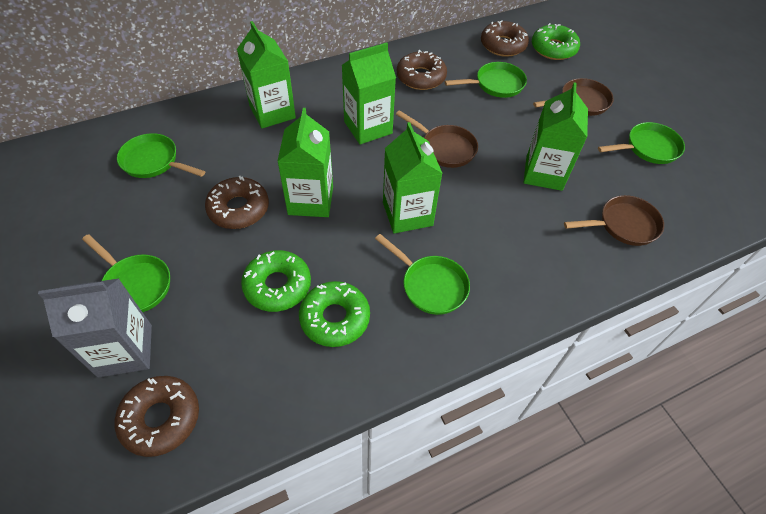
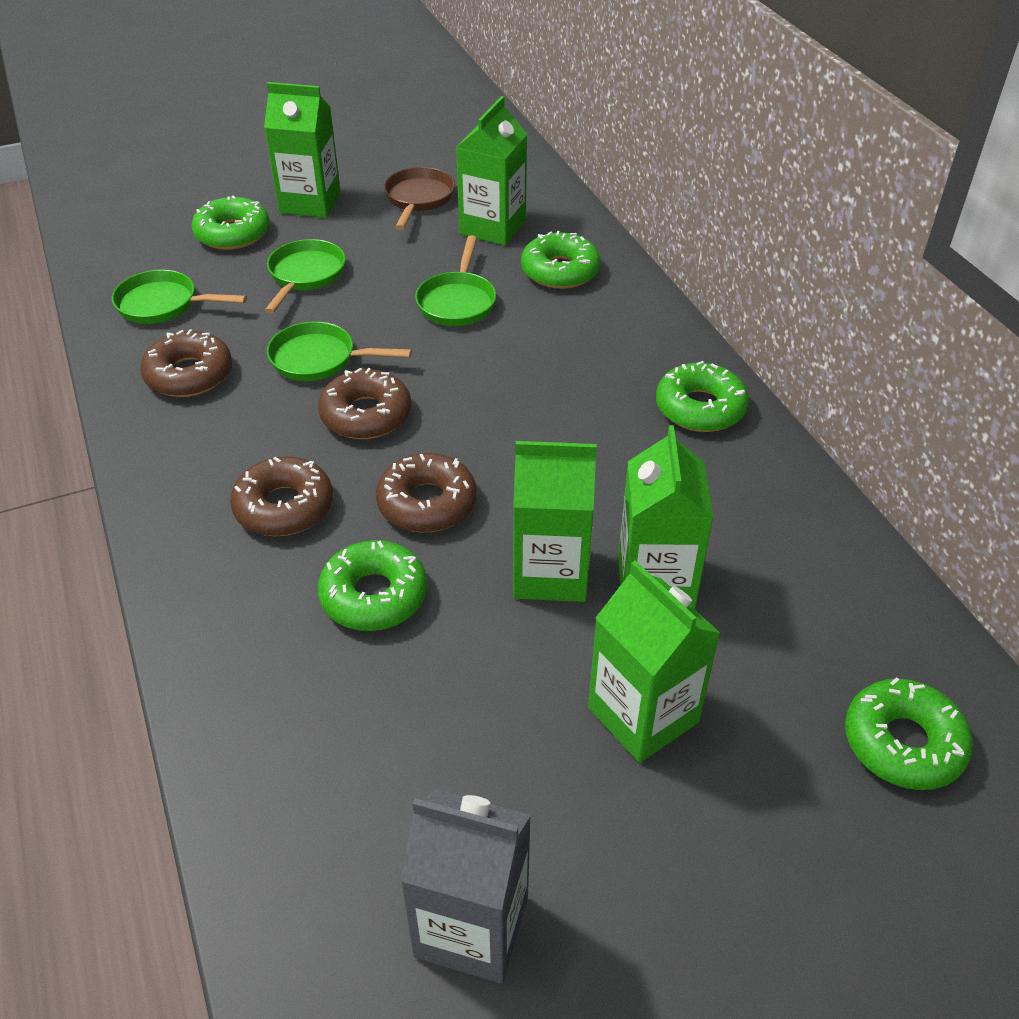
brown pan: [396,110,478,168] [533,78,614,116] [564,195,664,246] = 3 -> [384,167,455,230] = 1
green donut: [241,250,311,312] [299,281,370,347] [532,23,580,60] = 3 -> [191,195,270,250] [318,540,427,631] [521,231,601,289] [656,361,749,432] [845,677,973,790] = 5
green pan: [82,234,170,312] [117,133,205,178] [375,234,470,315] [445,62,527,98] [598,122,685,164] = 5 -> [112,270,247,324] [264,239,346,314] [267,321,412,381] [415,235,496,326] = 4

